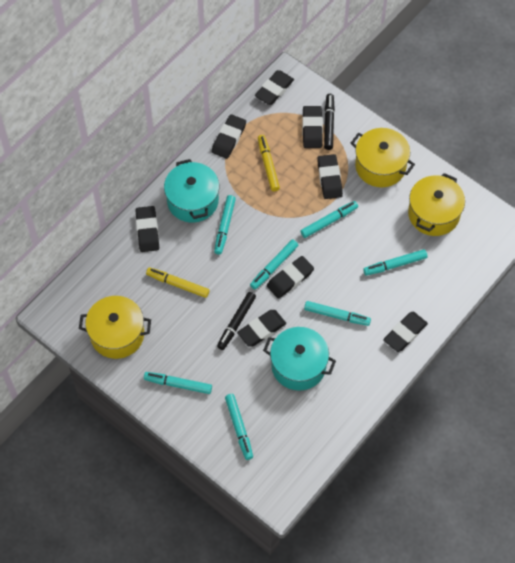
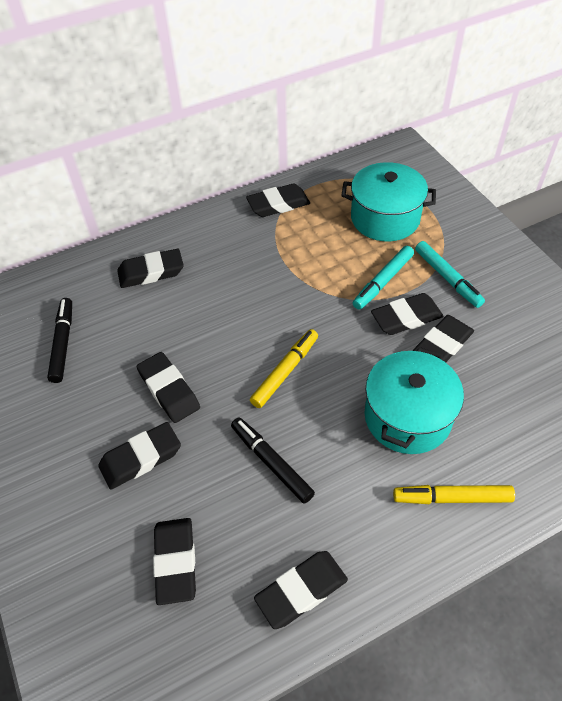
turquoise marker: [144,372,212,394] [214,195,236,255] [225,394,253,460] [250,240,298,289] [300,201,358,238] [304,301,371,326] [363,249,427,276] = 7 -> [353,246,414,310] [415,241,485,308] = 2
yellow pot: [79,296,151,359] [351,128,415,187] [408,173,465,236] = 3 -> none = 0

